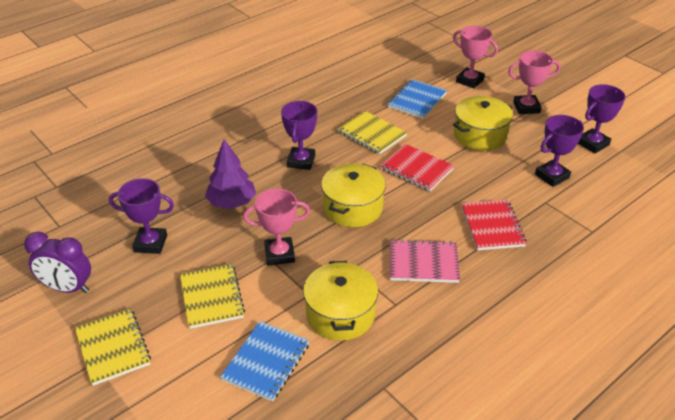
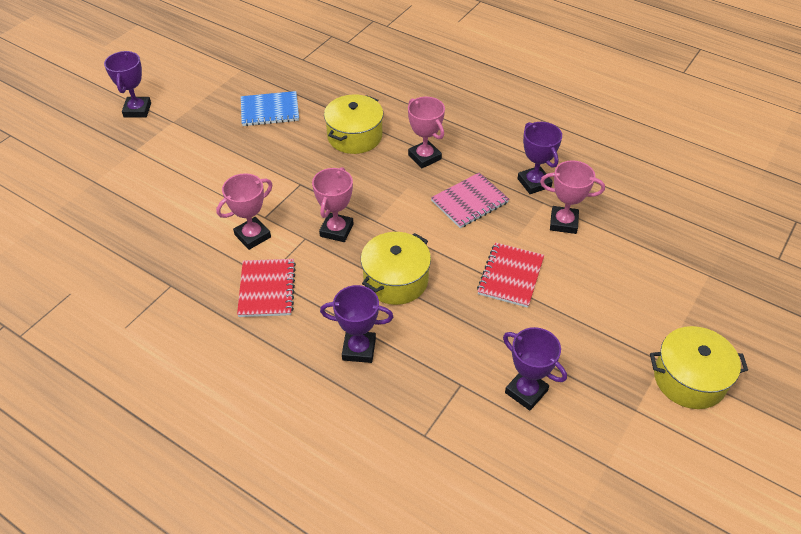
blue notebook: [220,321,309,402] [388,79,447,119] = 2 -> [241,91,299,126] = 1
pink trophy: [243,189,310,265] [453,26,498,89] [508,51,560,114] = 3 -> [216,173,273,250] [312,167,354,242] [408,97,445,168] [540,160,605,234] = 4
purple clock: [24,232,91,293] = 1 -> none = 0
purple tree: [205,140,256,209] = 1 -> none = 0
yellow notebook: [75,308,151,386] [180,263,245,329] [337,111,407,154] = 3 -> none = 0

